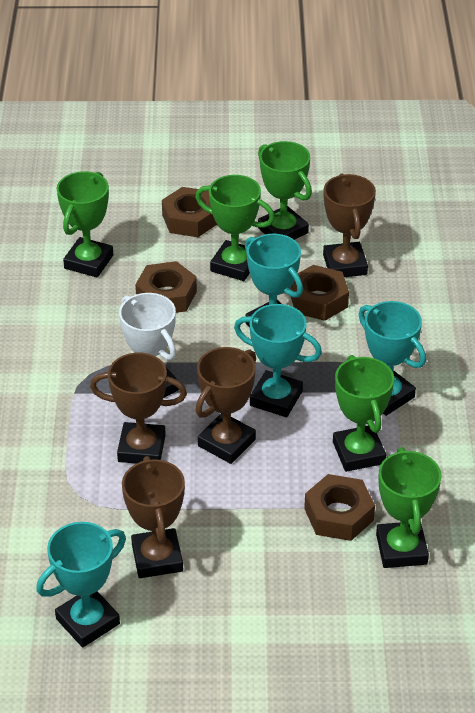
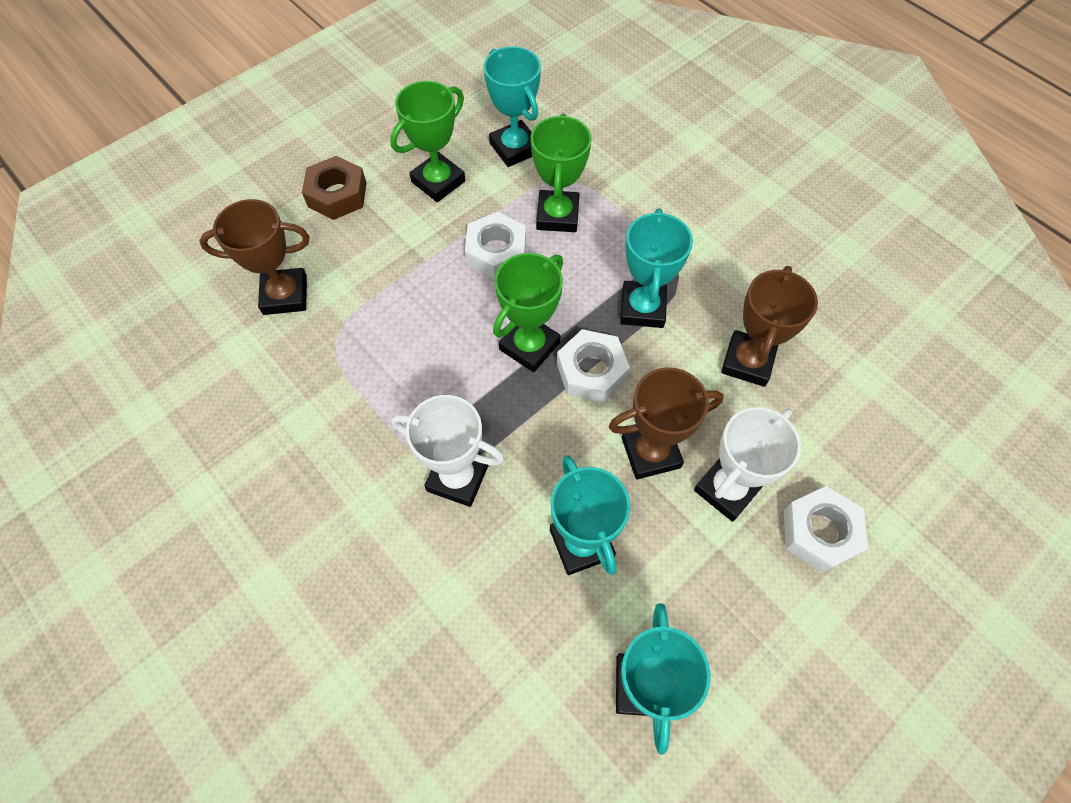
brown nut: [135,261,197,313] [162,187,217,237] [290,265,349,321] [304,474,375,541] = 4 -> [302,156,367,220] = 1
brown trophy: [90,353,187,464] [122,456,185,578] [196,347,256,464] [323,174,376,277] = 4 -> [199,199,310,315] [609,367,724,480] [721,266,818,387] = 3
green trophy: [57,171,113,277] [195,175,275,281] [258,141,312,240] [333,355,394,472] [376,447,442,568] = 5 -> [390,81,465,202] [493,253,563,373] [531,113,592,232] = 3
white nut: none = 0 -> [465,212,526,279] [557,329,630,402] [783,486,868,572] = 3
white trophy: [119,293,179,398] = 1 -> [391,395,505,507] [694,407,801,522] = 2

